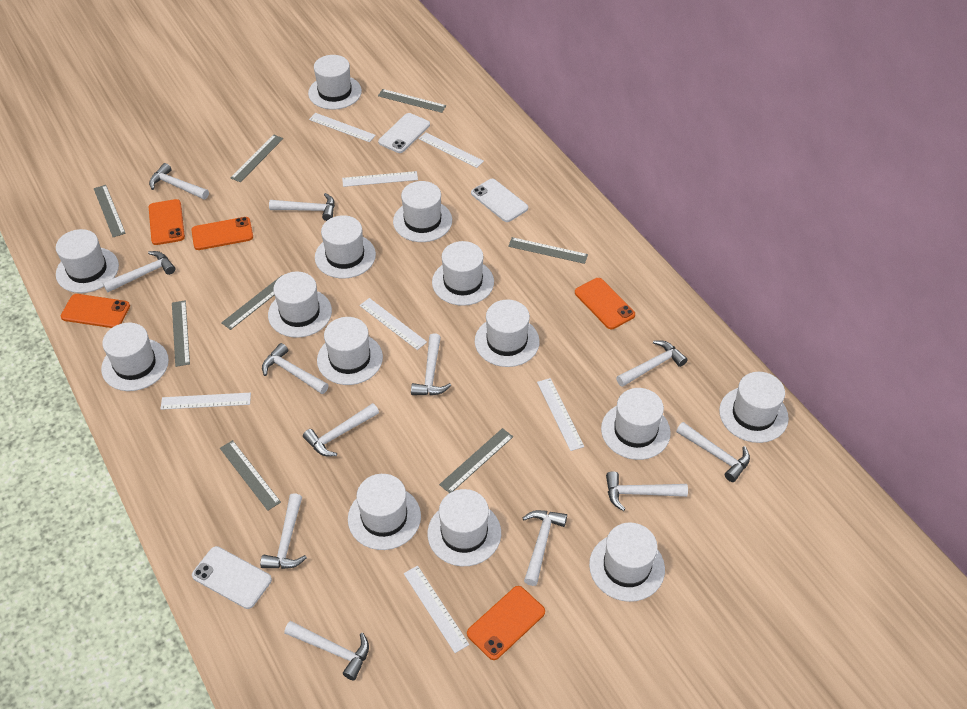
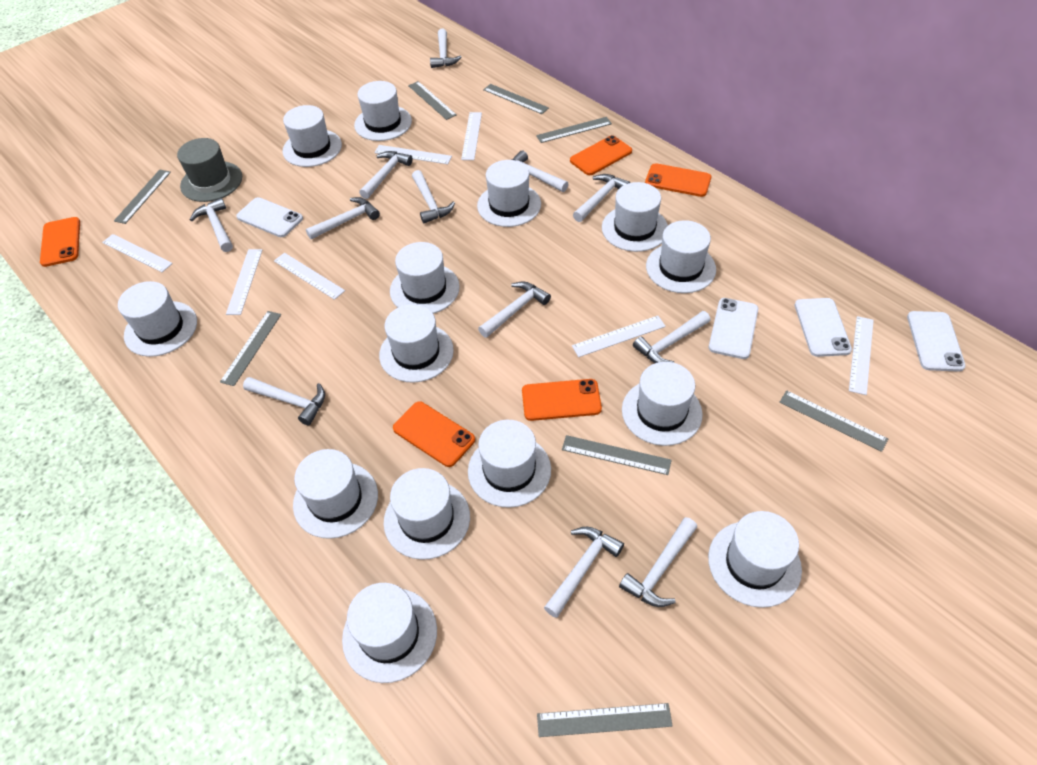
grey hat: none = 0 -> [177,138,242,202] = 1
white phone: [192,546,272,609] [378,113,430,153] [471,179,528,222] = 3 -> [236,197,303,237] [709,298,758,359] [794,298,852,357] [907,311,966,372] = 4

